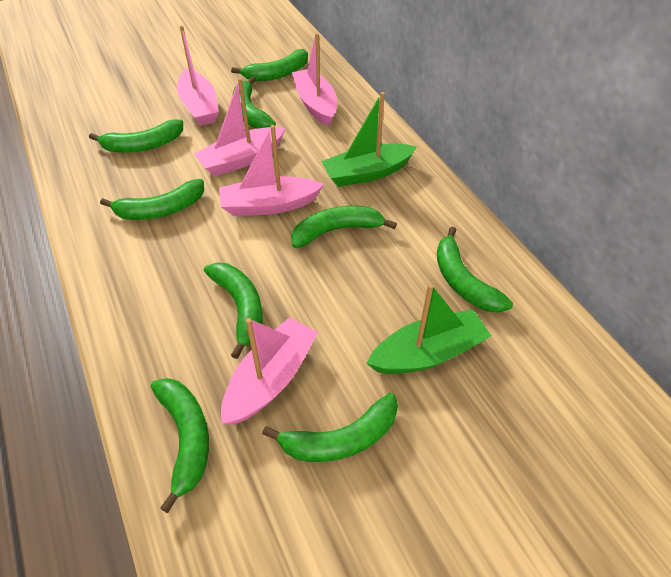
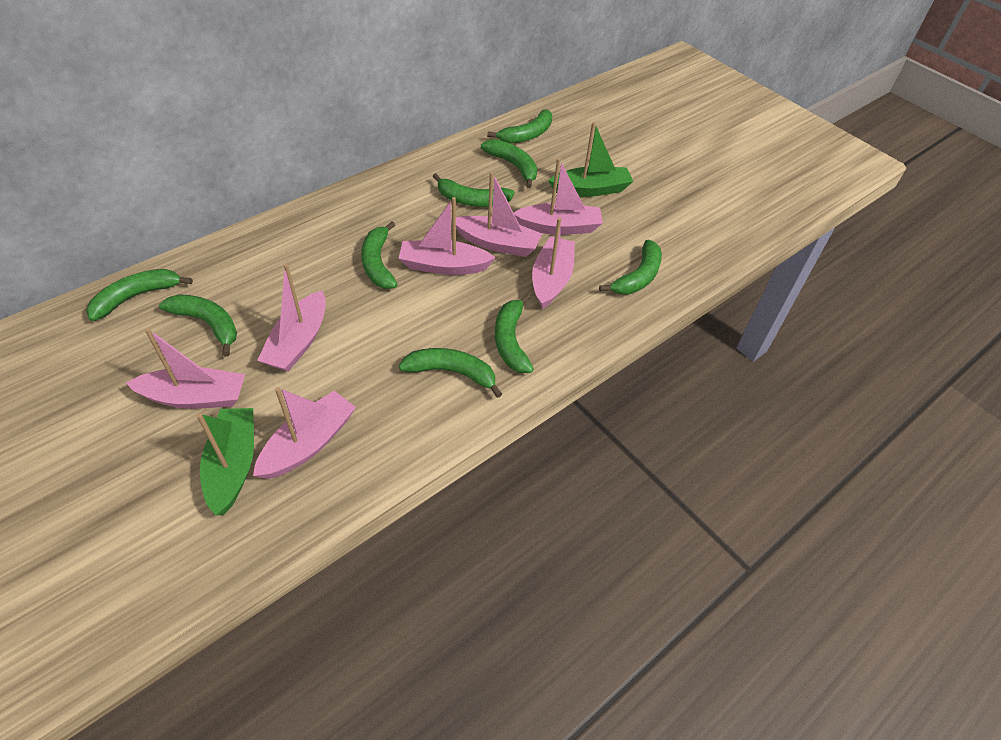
pink boat: [177,25,219,126] [194,78,285,176] [219,125,324,216] [221,317,318,424] [292,33,337,126] = 5 -> [126,328,245,409] [253,387,356,479] [257,264,326,371] [399,197,496,275] [456,172,542,257] [514,158,603,235] [532,218,575,309] = 7

